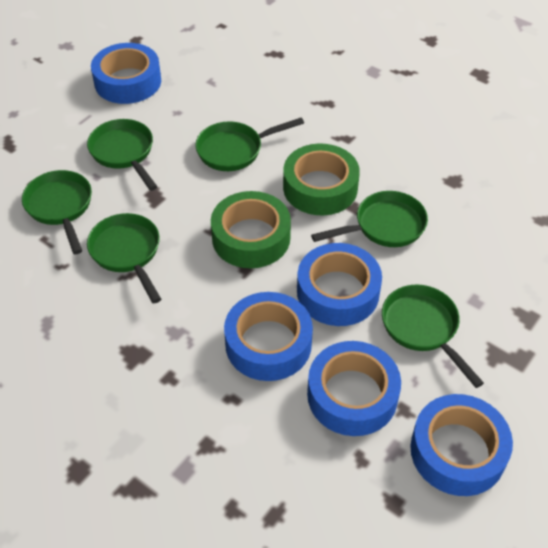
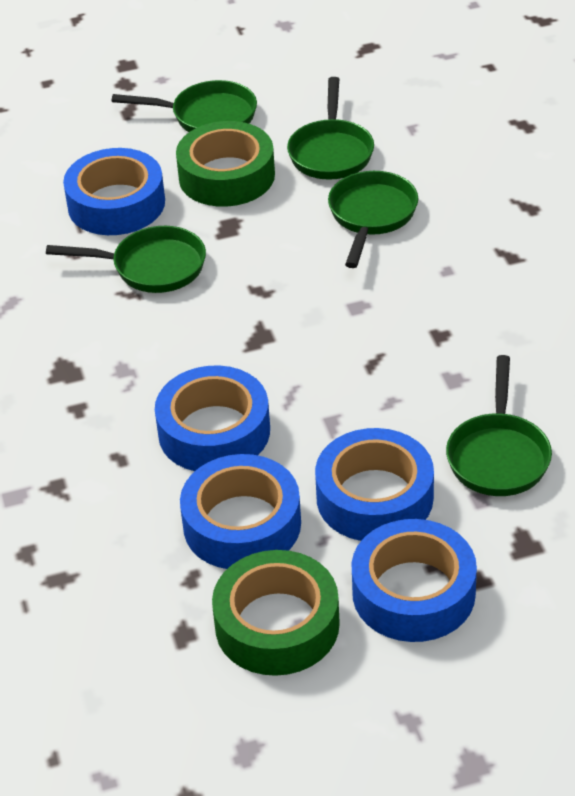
green pan: [22,170,92,254] [87,119,158,191] [87,213,161,304] [195,117,304,171] [311,191,428,247] [382,285,484,388] = 6 -> [46,226,206,293] [112,80,257,132] [287,77,374,180] [328,171,418,268] [446,355,552,496] = 5

